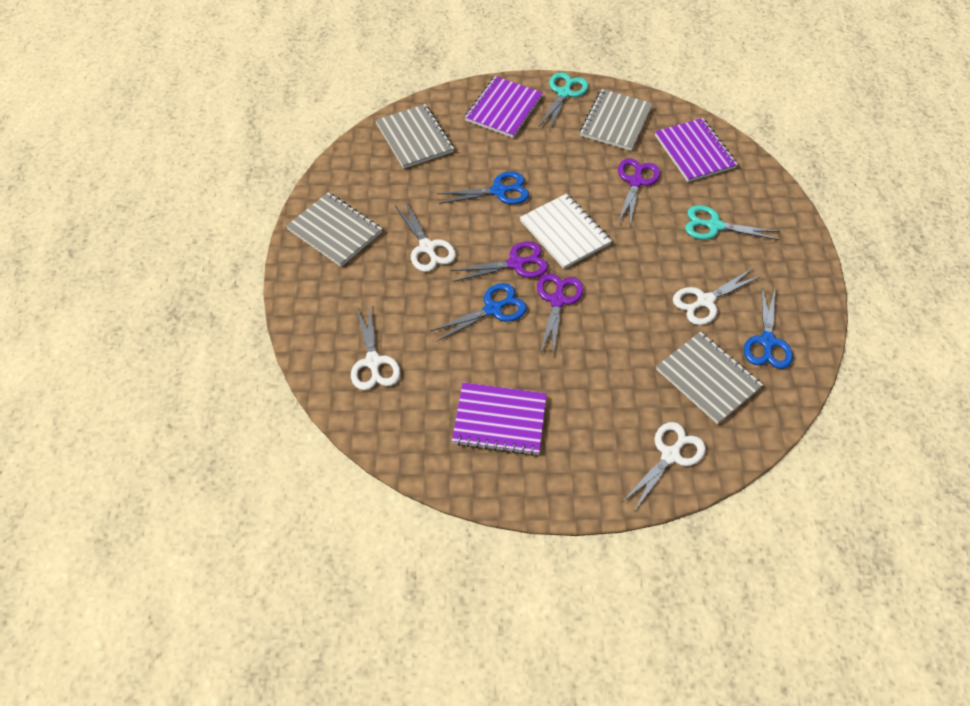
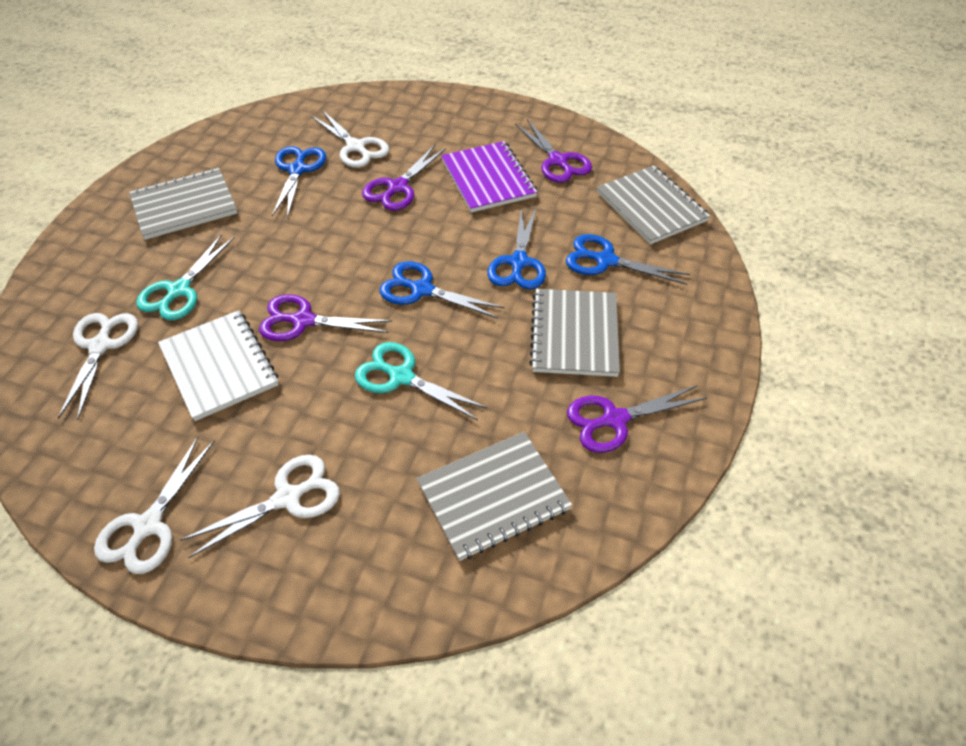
blue scissors: [431,283,527,341] [437,172,529,204] [744,287,793,369] = 3 -> [272,146,326,218] [379,261,504,318] [487,207,546,289] [566,234,690,285] = 4
purple notebook: [452,383,547,456] [465,76,543,138] [655,118,738,182] = 3 -> [441,141,537,213] = 1
purple scissors: [451,241,548,282] [537,273,583,356] [618,158,660,223] = 3 -> [259,294,392,341] [362,145,446,211] [515,119,592,183] [567,385,707,453] = 4

